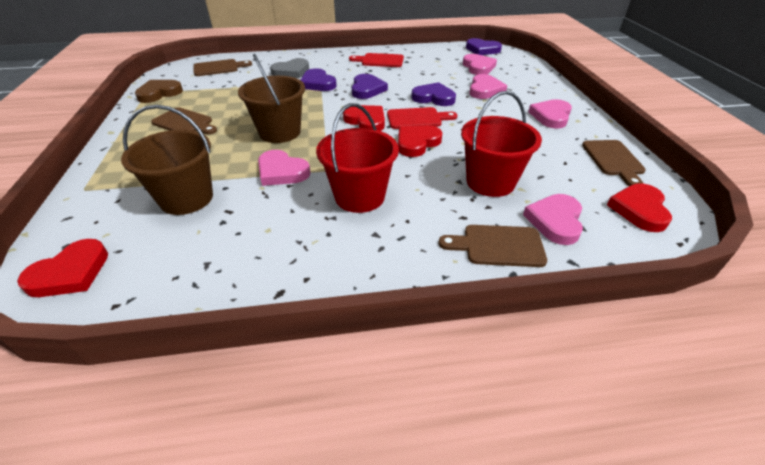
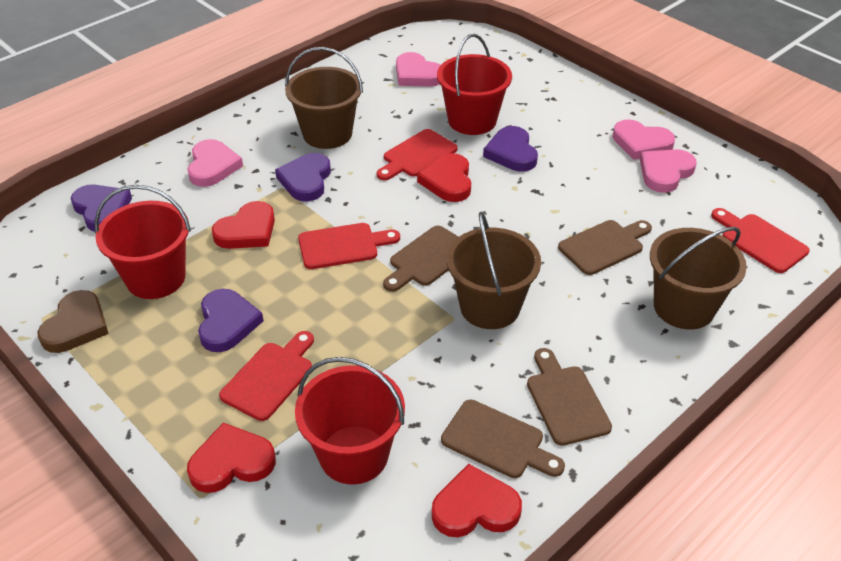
brown bucket: [121,105,213,215] [238,54,305,143] = 2 -> [285,47,363,149] [447,212,541,329] [650,227,747,329] = 3
grey heart: [270,58,309,78] = 1 -> none = 0
pink heart: [258,150,310,186] [463,54,497,75] [469,74,507,99] [523,194,583,245] [528,99,572,129] = 5 -> [187,139,243,187] [396,52,440,87] [613,119,675,160] [640,149,697,193] = 4
red bucket: [316,103,399,213] [461,91,542,197] = 2 -> [94,185,191,299] [295,357,405,484] [437,34,512,135] = 3
red cutting board: [349,53,404,67] [387,107,457,129] = 2 -> [219,331,314,421] [298,223,400,269] [376,129,458,181] [711,208,810,273] = 4

